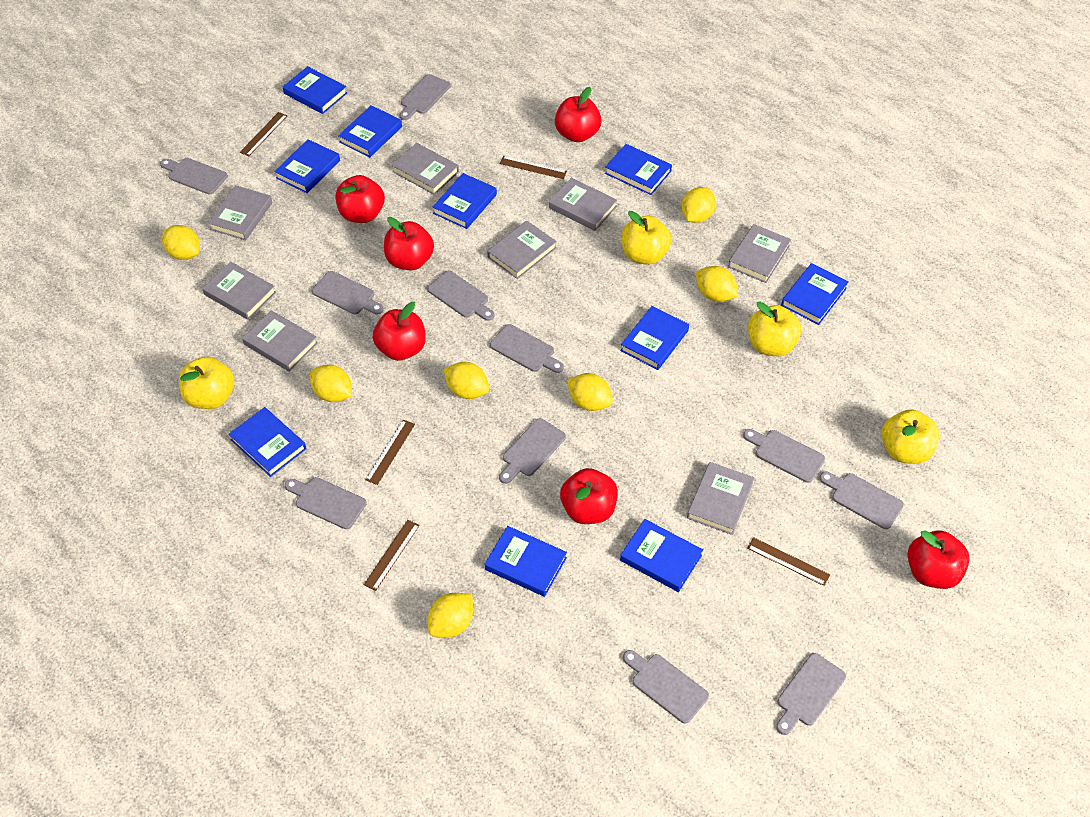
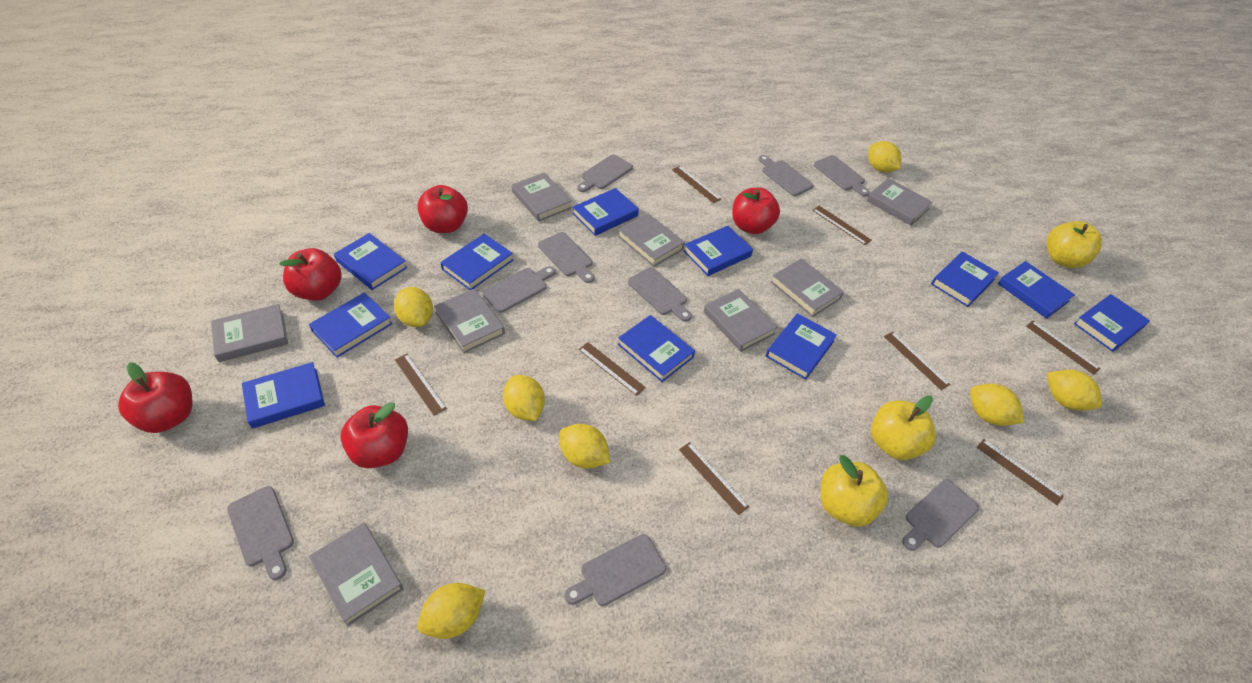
blue book: [229,407,306,477] [274,139,340,193] [283,66,347,114] [338,105,402,157] [433,173,497,229] [485,526,567,597] [605,144,672,195] [620,306,689,370] [620,519,703,592] [781,263,849,325] = 10 -> [242,362,325,429] [309,292,392,358] [334,233,407,290] [440,234,513,290] [573,188,639,236] [618,315,695,382] [683,226,753,276] [766,313,837,380] [931,251,999,307] [998,261,1075,319] [1074,294,1150,352] = 11
brown ruler: [240,112,287,156] [364,520,420,591] [366,420,415,485] [500,156,567,179] [747,537,830,586] = 5 -> [395,354,447,416] [578,342,646,396] [672,166,721,203] [679,442,750,515] [812,206,872,245] [884,332,950,390] [977,439,1064,505] [1026,321,1101,375] = 8
grey cutting board: [160,158,228,194] [285,477,367,529] [312,271,384,315] [399,74,451,120] [427,270,495,321] [490,324,564,373] [499,418,566,484] [623,650,709,724] [743,429,825,483] [776,653,846,735] [819,471,904,529] = 11 -> [227,486,294,580] [482,266,555,313] [538,232,594,283] [564,534,666,606] [577,155,633,192] [628,267,692,322] [758,155,814,196] [814,155,870,197] [902,479,979,551] = 9
red apple: [336,175,385,223] [373,302,426,361] [384,217,434,271] [555,87,602,142] [560,468,618,524] [908,530,970,589] = 6 -> [118,362,192,433] [279,248,342,301] [340,402,408,468] [417,185,468,233] [732,188,780,234] = 5
yellow apple: [179,357,235,409] [622,211,672,265] [748,302,801,357] [882,409,939,464] = 4 -> [821,455,888,527] [871,396,936,460] [1046,221,1102,268] = 3

